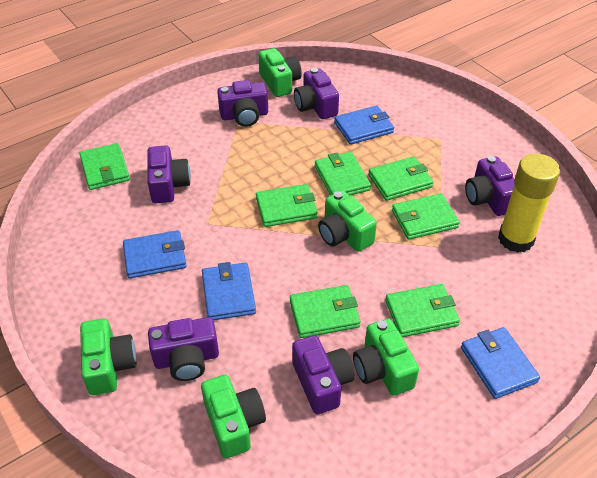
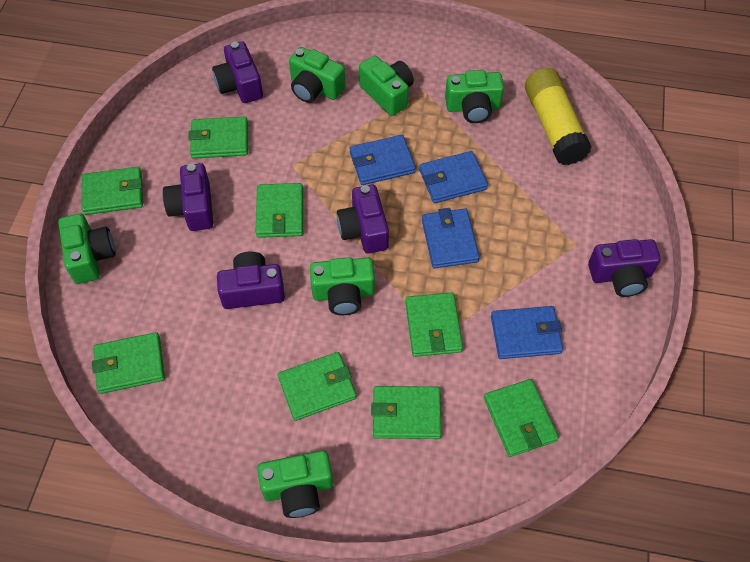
green camera: [80,318,136,395] [201,375,266,458] [259,48,302,97] [318,190,377,252] [353,318,419,396] = 5 -> [58,213,116,284] [257,450,333,518] [289,47,345,103] [310,257,375,315] [359,56,414,116] [445,70,504,123] = 6
green wallet: [79,143,130,190] [256,184,318,227] [290,285,361,338] [315,152,371,196] [368,156,433,201] [385,284,460,337] [392,194,460,240] = 7 -> [82,167,143,215] [92,332,165,394] [188,117,248,159] [256,183,303,238] [278,352,357,421] [371,386,441,439] [405,293,463,357] [484,379,559,457] = 8
purple camera: [147,145,191,204] [148,317,219,381] [217,80,268,127] [292,335,355,414] [294,68,339,119] [465,156,514,216] = 6 -> [163,163,213,231] [212,41,263,103] [217,251,285,309] [337,185,389,254] [588,239,661,297] = 5

